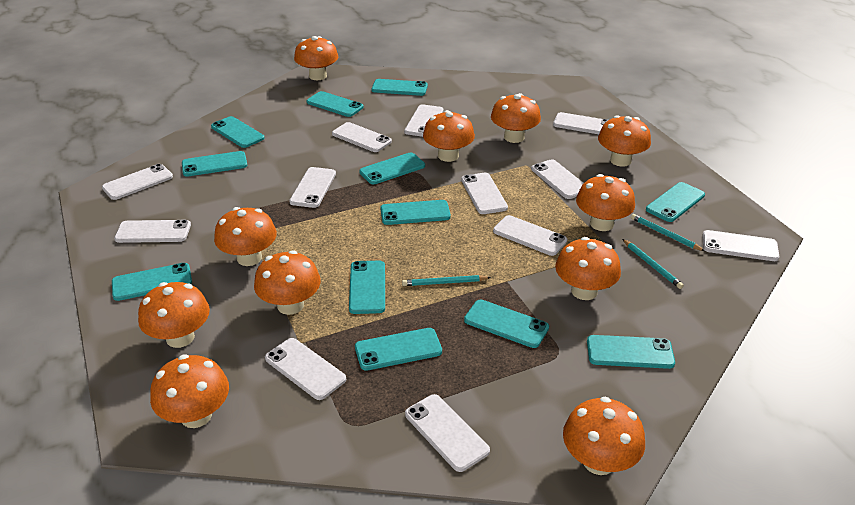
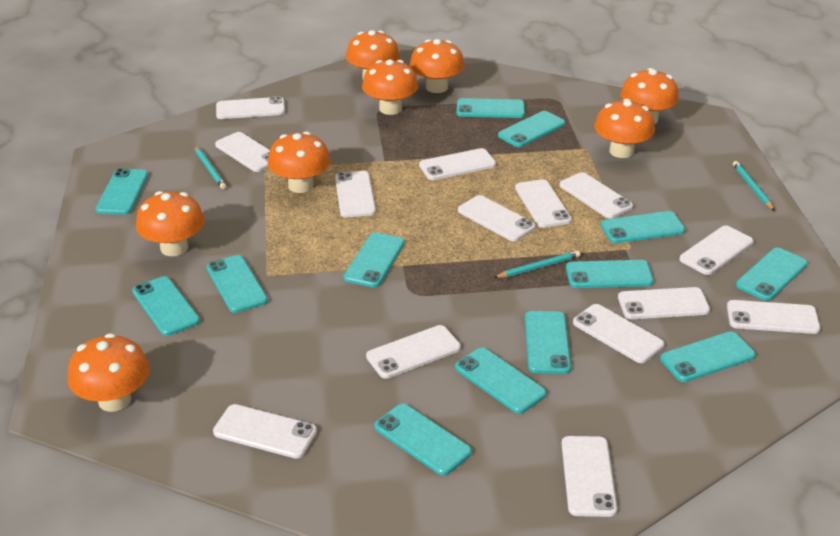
orange mushroom: [138,282,210,348] [150,354,229,428] [214,207,277,266] [254,250,321,315] [294,36,338,80] [423,110,475,162] [491,93,541,143] [555,237,621,300] [563,397,645,475] [576,174,635,231] [598,115,651,167] = 11 -> [68,333,150,412] [136,191,204,256] [268,131,331,193] [346,30,400,80] [362,59,419,115] [410,39,464,93] [594,99,655,158] [621,68,679,124] = 8
turquoise phone: [112,263,192,301] [182,151,247,177] [211,116,265,148] [307,91,364,117] [349,261,385,314] [355,328,442,371] [359,152,425,184] [372,79,428,96] [380,200,451,225] [464,300,549,348] [587,335,675,369] [646,182,705,222] = 12 -> [96,168,148,215] [132,276,200,336] [207,255,268,313] [344,232,405,288] [374,404,472,476] [455,348,546,414] [457,98,525,118] [498,111,565,147] [525,311,571,374] [566,260,654,288] [601,211,685,243] [660,331,756,382] [736,248,808,301] = 13
white phone: [102,164,173,200] [114,220,191,243] [265,338,346,400] [289,167,336,208] [332,122,392,152] [404,104,443,137] [405,394,490,472] [461,173,508,214] [493,215,567,256] [531,159,584,199] [553,112,608,134] [703,230,779,261] = 12 -> [213,404,317,459] [215,132,270,172] [216,96,285,119] [335,171,376,217] [366,325,461,379] [419,148,496,180] [458,195,536,241] [515,179,572,228] [559,172,633,218] [561,436,617,517] [573,304,664,363] [618,287,710,319] [679,226,753,275] [727,300,820,334] = 14

